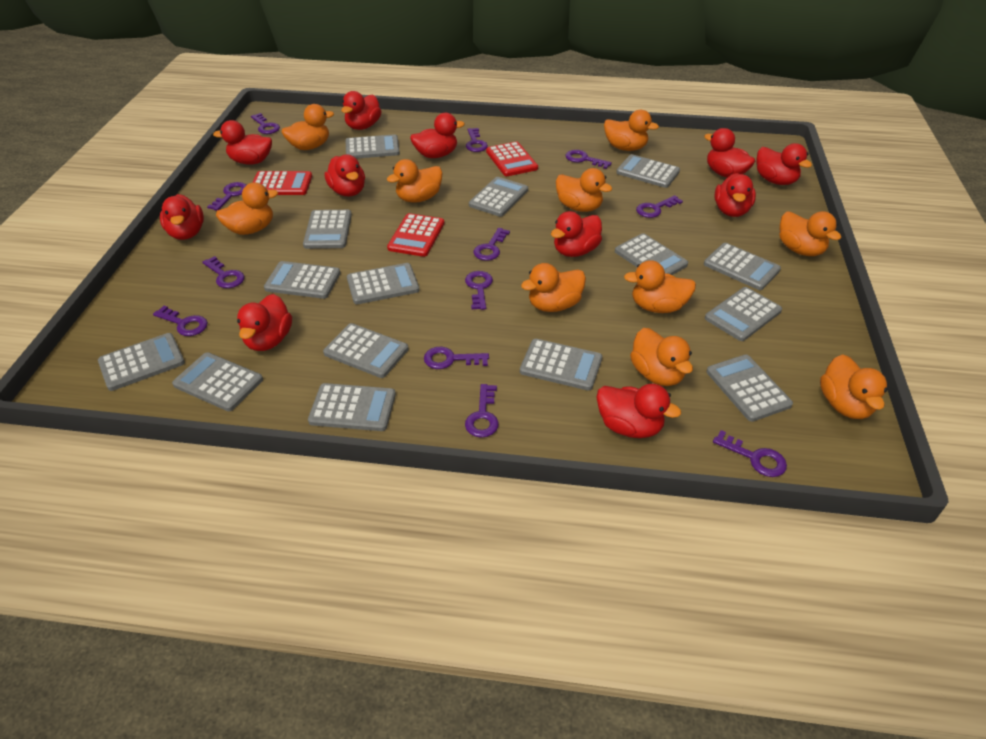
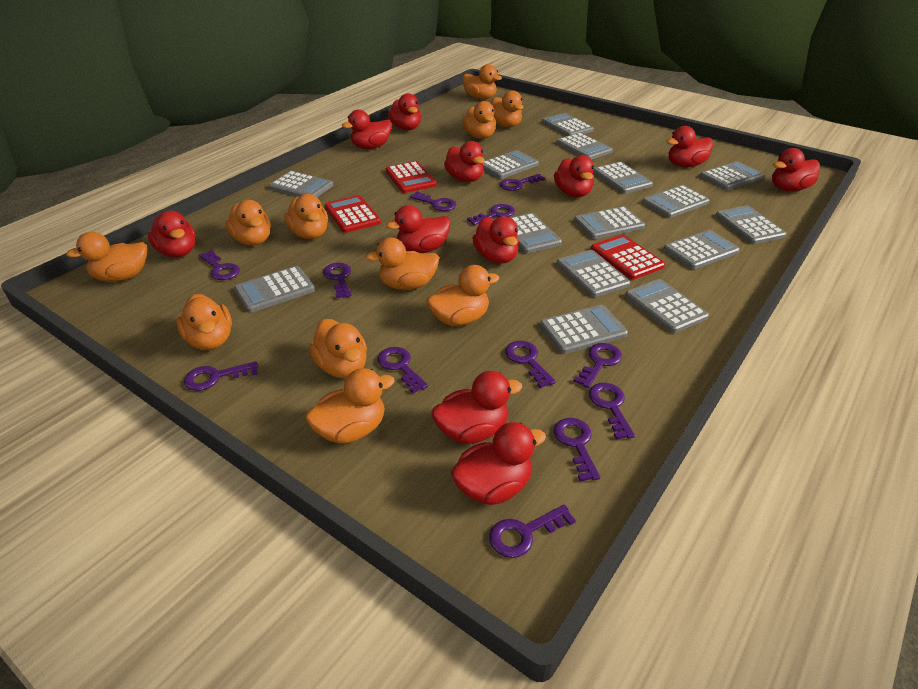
orange duck: [216,182,278,235] [282,104,334,150] [387,159,442,203] [521,263,586,312] [556,168,612,212] [604,110,659,151] [624,260,696,313] [630,328,693,386] [779,211,842,256] [820,354,887,419] = 10 -> [66,232,147,282] [176,294,232,350] [225,200,271,245] [284,194,328,239] [306,368,395,444] [309,319,367,378] [365,238,439,290] [426,265,499,326] [462,101,496,139] [463,64,502,99] [491,90,523,128] = 11

